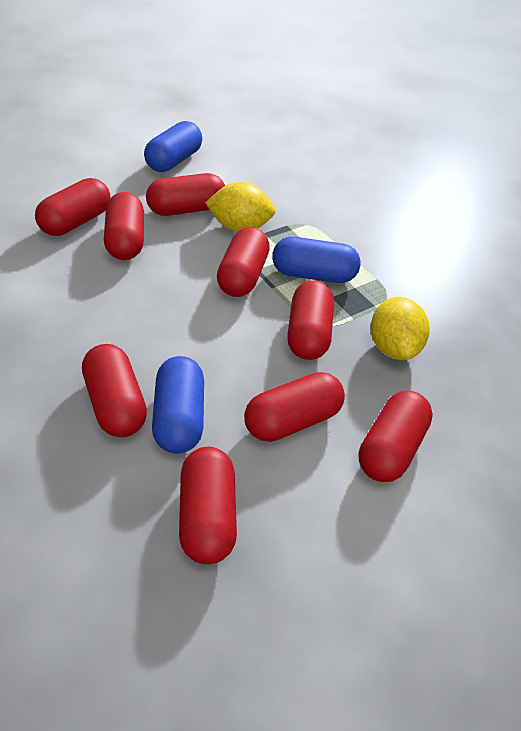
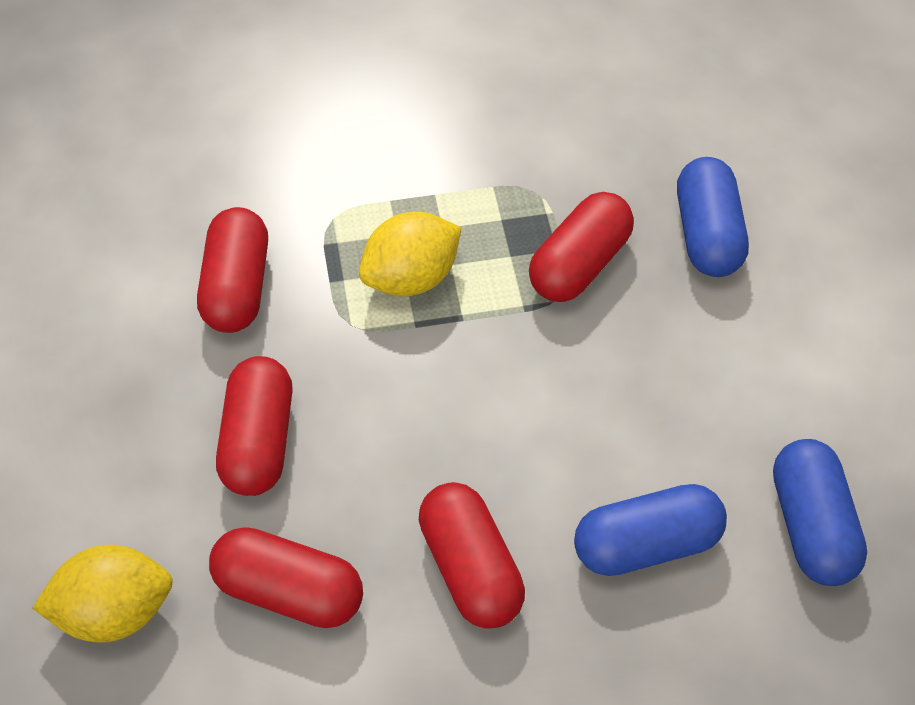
red capsule: [35,178,110,236] [82,344,147,437] [104,192,144,260] [146,173,225,216] [179,447,237,564] [217,227,270,297] [244,372,345,442] [287,281,334,360] [358,390,433,482] = 9 -> [197,207,268,333] [209,527,363,628] [216,356,293,496] [419,482,525,629] [529,192,634,302] = 5

